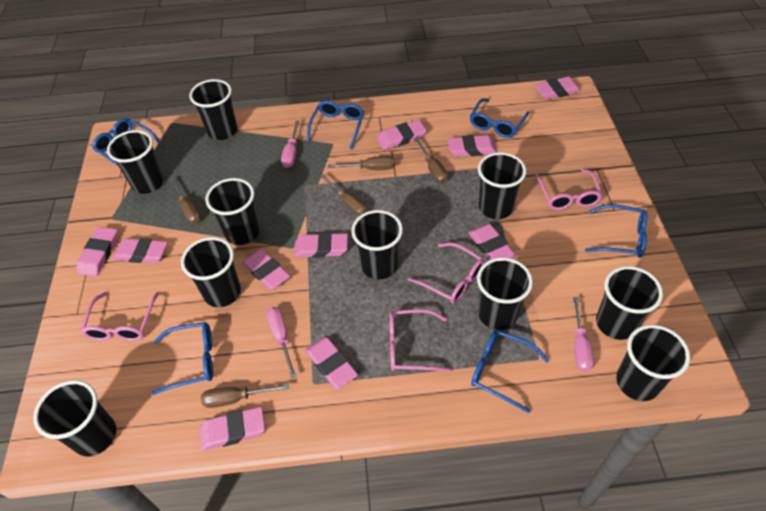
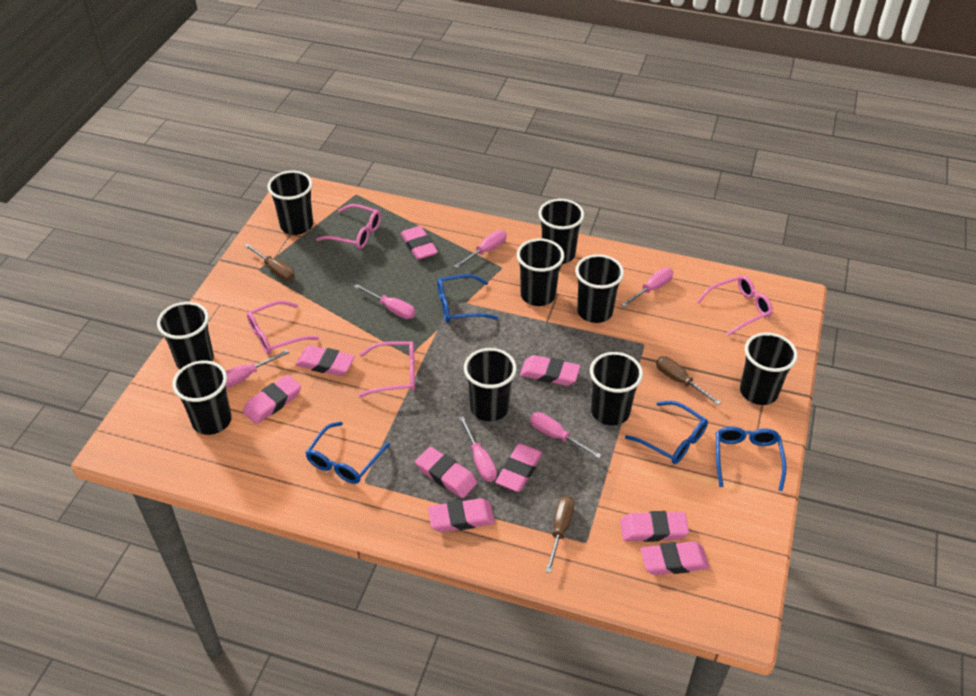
black cup: [33,380,117,456] [107,130,164,194] [181,237,241,307] [189,79,237,140] [205,178,260,245] [351,210,403,280] [477,257,533,330] [478,152,526,219] [596,266,663,340] [616,325,690,401] = 10 -> [157,302,214,369] [172,360,232,435] [267,171,313,235] [464,348,517,421] [517,238,564,306] [538,199,584,264] [575,254,624,323] [590,352,643,425] [740,333,798,405] = 9
blue glasses: [92,118,163,166] [152,322,213,395] [307,101,364,149] [470,98,529,138] [471,330,549,413] [585,204,647,258] = 6 -> [305,422,390,484] [437,274,498,323] [625,401,708,464] [716,426,786,491] = 4
brown screwdriver: [169,178,201,224] [201,383,289,408] [320,174,368,216] [328,156,395,170] [414,137,448,183] = 5 -> [244,244,295,281] [545,496,575,573] [656,356,721,405] = 3
pink eraser: [77,227,118,277] [113,238,167,263] [200,407,265,451] [242,249,290,290] [294,233,348,258] [305,337,358,389] [377,120,427,150] [448,135,497,157] [468,224,516,260] [535,76,581,100] = 10 -> [243,375,301,424] [296,345,355,376] [401,226,438,260] [415,447,478,498] [428,498,495,532] [496,444,543,492] [520,355,580,386] [620,511,689,542] [641,541,709,575] = 9
pink screwdriver: [267,307,296,378] [281,120,299,168] [573,297,594,372] = 3 -> [226,350,289,388] [354,284,415,319] [454,230,507,268] [459,416,497,482] [530,412,601,458] [621,268,673,307] = 6

